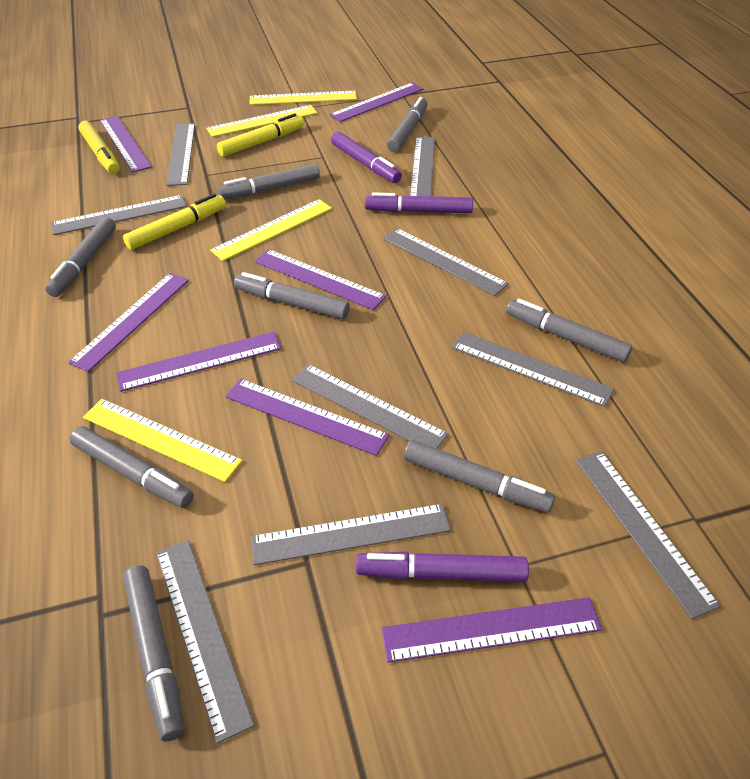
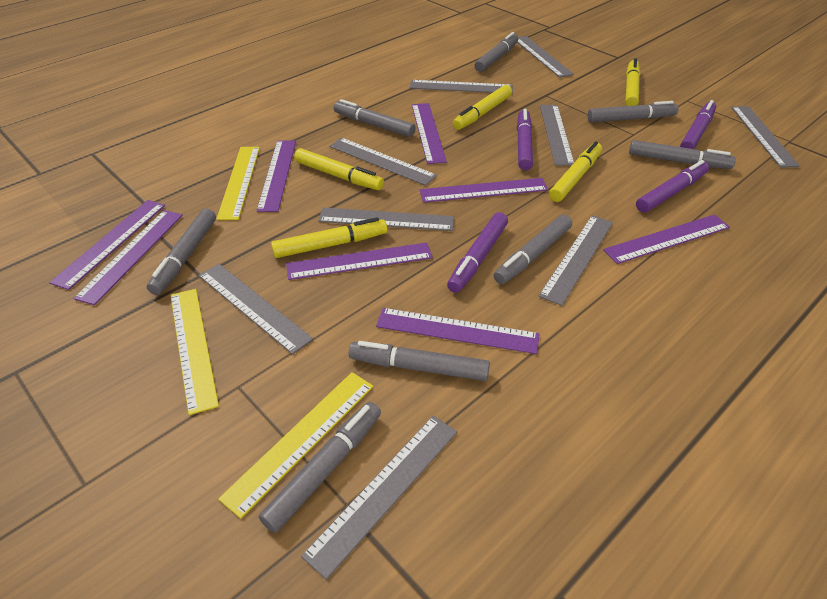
purple marker: [331,132,402,183] [356,551,529,582] [365,192,473,213] = 3 -> [447,212,508,293] [517,109,533,170] [636,160,709,213] [680,100,716,149] = 4
purple ruler: [68,273,189,372] [100,116,152,172] [116,332,281,392] [225,379,389,456] [254,249,386,310] [329,83,424,122] [382,597,602,663] = 7 -> [49,200,165,290] [73,210,183,305] [256,140,296,212] [286,242,433,280] [376,308,540,354] [412,103,447,164] [420,178,548,203] [603,214,730,264] = 8
yellow marker: [78,121,120,174] [123,194,226,250] [217,113,304,157] = 3 -> [271,217,387,258] [294,148,384,190] [453,85,512,130] [549,141,602,202] [625,58,640,106] = 5
yellow ruler: [83,399,242,482] [206,105,318,137] [210,199,332,261] [250,91,357,105] = 4 -> [171,289,219,415] [216,147,260,220] [218,372,374,519] = 3

